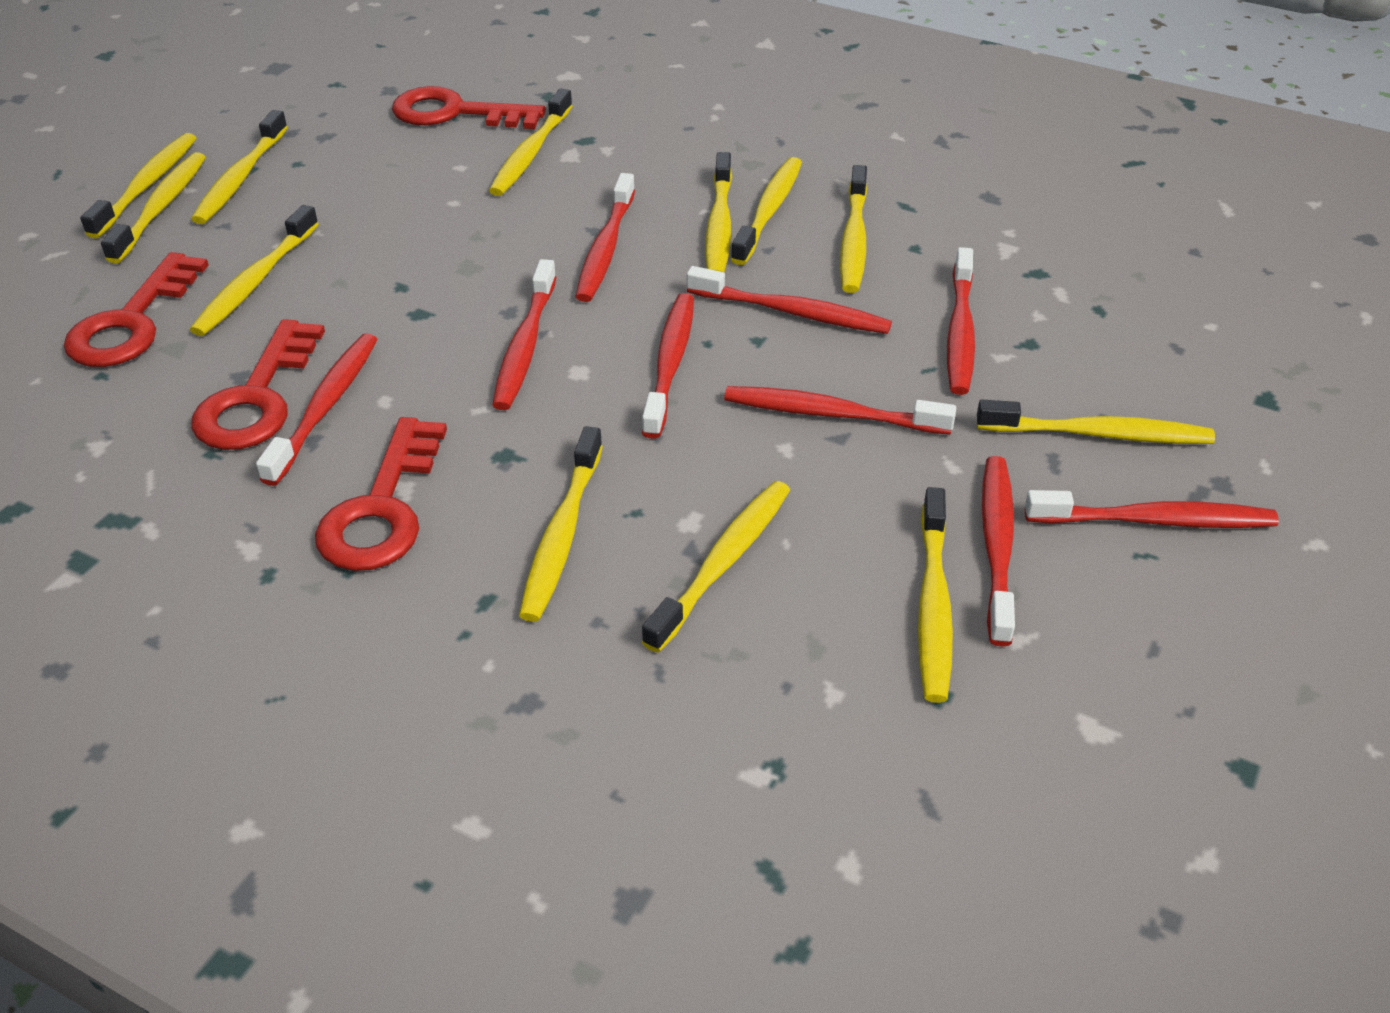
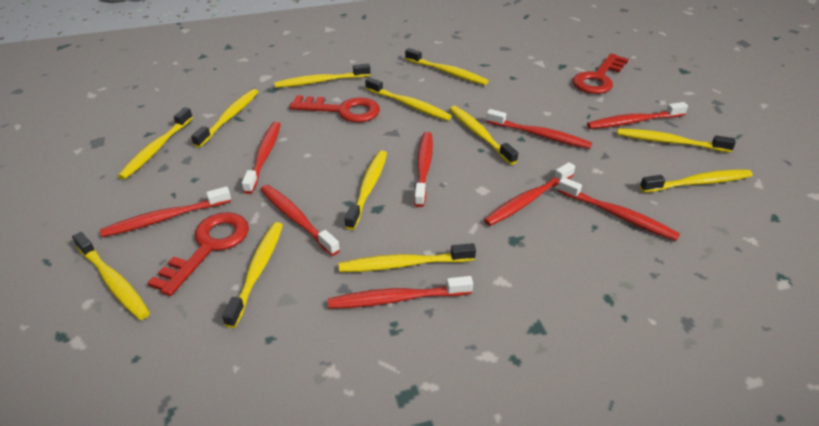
red key: [64,252,208,367] [191,319,325,450] [315,417,447,571] [392,86,546,129] = 4 -> [148,212,249,296] [289,95,380,122] [573,53,629,94] = 3

